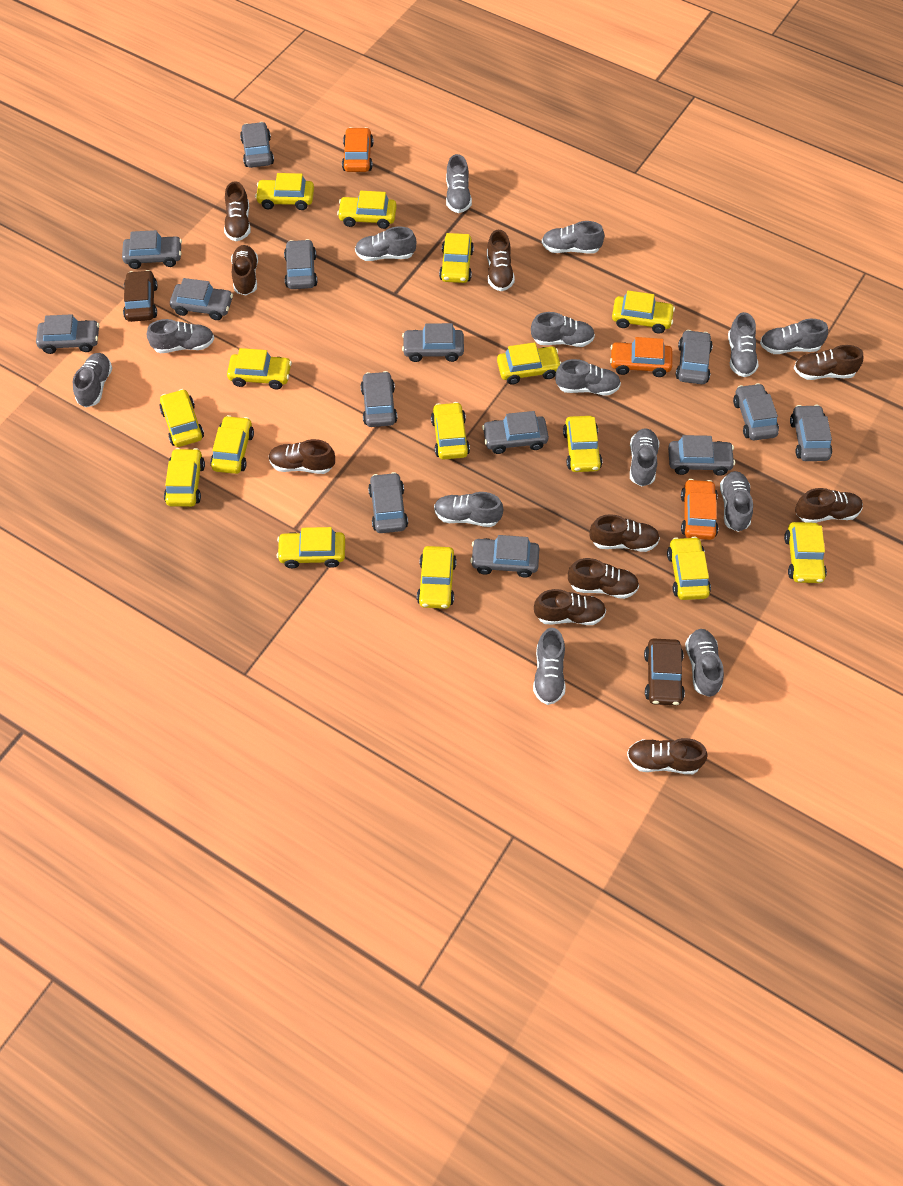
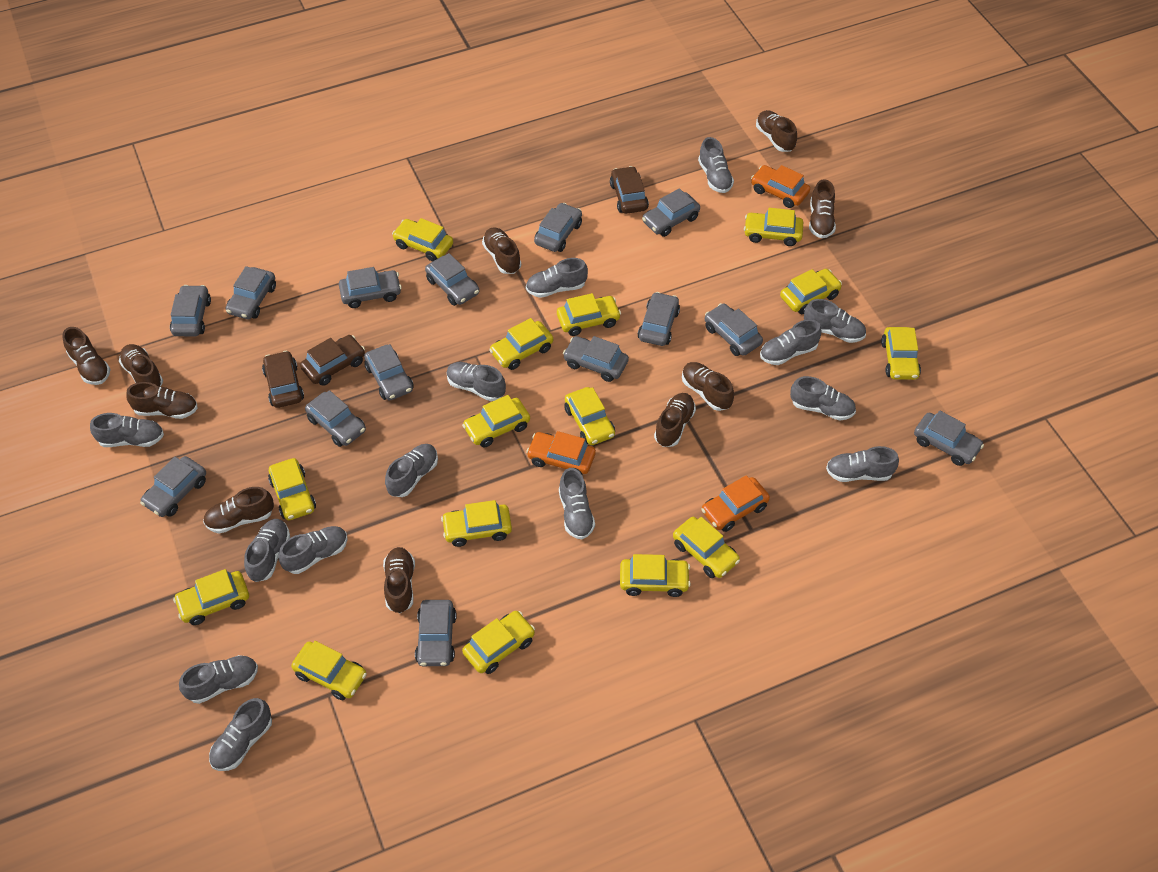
brown car: [123,270,158,322] [644,639,685,706] = 2 -> [262,351,304,408] [300,335,365,386] [610,166,649,214] = 3

